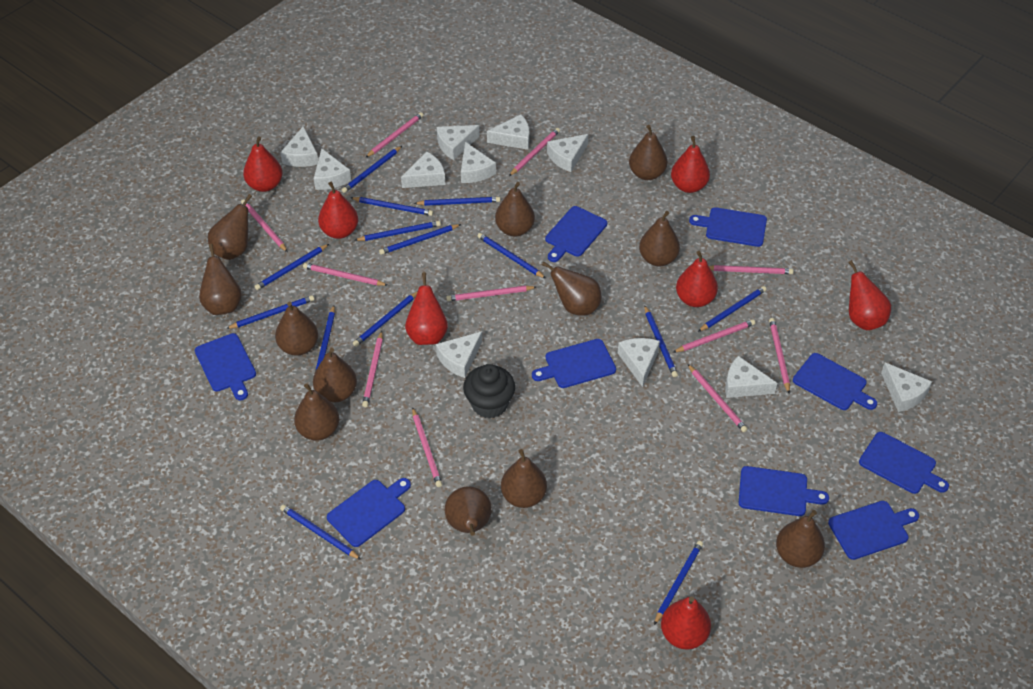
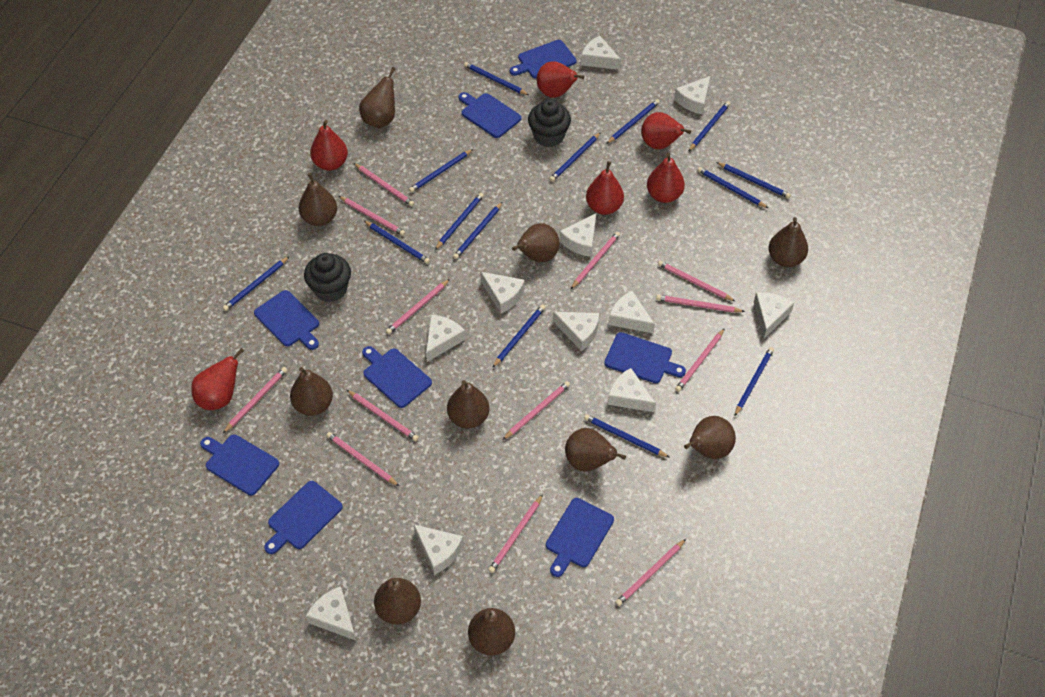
black cupcake: [463,364,515,419] = 1 -> [304,253,351,302] [528,99,571,147] = 2
blue cutting board: [195,333,256,400] [327,478,411,547] [532,339,616,388] [545,206,607,262] [689,207,767,247] [738,466,829,516] [793,353,877,410] [828,501,919,560] [859,432,949,494] = 9 -> [200,434,279,496] [254,290,319,350] [264,481,343,554] [362,346,432,408] [459,92,521,138] [510,40,577,79] [546,498,614,577] [604,332,686,383] = 8
brown pear: [199,244,242,315] [208,194,252,260] [275,302,318,356] [294,383,339,441] [313,348,357,403] [445,486,492,536] [495,182,535,237] [501,449,547,508] [542,261,602,316] [629,125,667,180] [639,211,680,266] [776,510,825,568] = 12 -> [290,367,333,416] [299,173,337,226] [359,67,396,128] [374,578,421,625] [447,380,489,429] [468,608,515,656] [512,223,559,262] [565,428,626,471] [684,416,736,459] [769,217,808,267] = 10
pink pencil: [241,199,288,252] [303,263,387,286] [362,331,383,407] [365,112,424,158] [412,407,442,487] [446,285,536,301] [509,128,560,176] [673,319,755,352] [688,364,748,432] [709,265,794,274] [769,318,790,393] = 11 -> [223,367,287,433] [326,432,399,486] [339,196,405,236] [347,390,419,441] [354,163,414,206] [386,279,450,334] [488,494,543,573] [503,381,570,440] [571,232,620,289] [615,539,686,606] [656,295,745,313] [658,261,735,301] [675,328,725,392] = 13
red pear: [243,136,282,192] [318,181,358,239] [405,272,448,345] [661,596,711,650] [671,136,710,193] [676,251,718,307] [848,260,891,330] = 7 -> [191,348,244,410] [310,120,348,171] [536,61,584,98] [586,161,624,215] [641,112,691,149] [647,153,685,203] = 6

